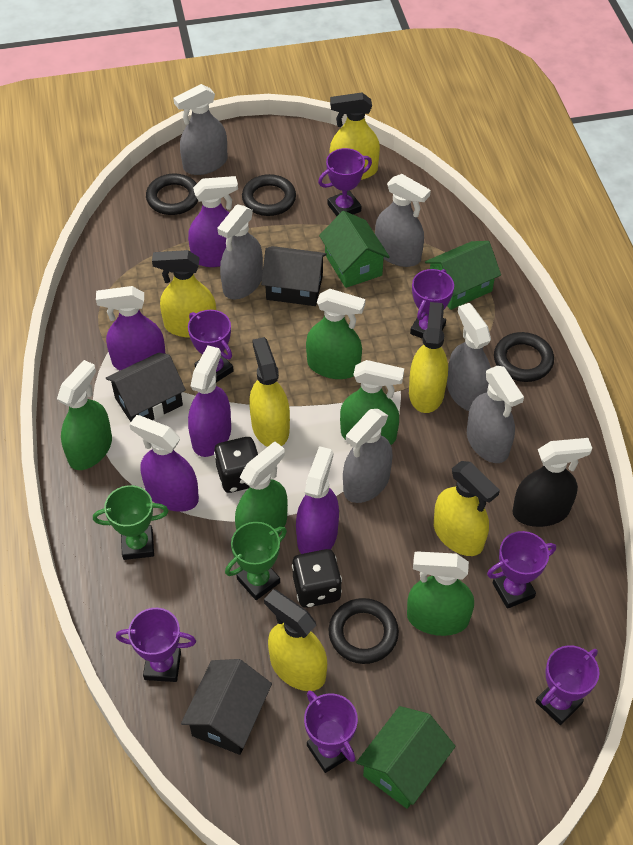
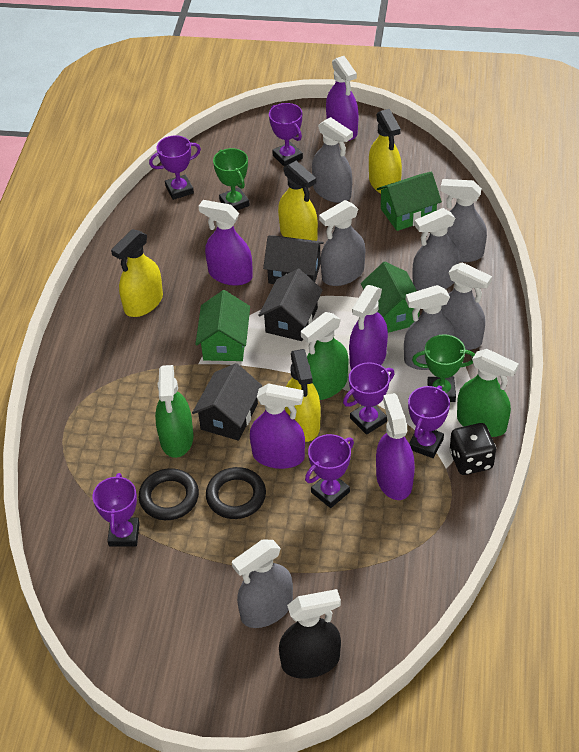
black dice: [214,437,258,493] [292,549,342,608] = 2 -> [449,423,496,475] = 1
black ring: [146,173,198,215] [242,174,296,216] [329,598,399,664] [494,332,554,382] = 4 -> [139,468,199,520] [206,467,266,519] = 2
green spray bottle: [57,360,112,470] [235,441,288,535] [306,289,365,379] [340,360,404,445] [407,551,474,636] = 5 -> [155,365,194,458] [301,312,348,400] [457,349,519,437] = 3
grey spray bottle: [173,84,227,175] [217,204,263,299] [343,409,393,503] [375,174,431,267] [447,303,491,411] [467,366,524,463] = 6 -> [232,539,293,628] [312,117,353,203] [319,200,365,286] [404,285,455,370] [412,208,460,291] [440,179,487,262] [441,262,492,350] = 7
purple trophy: [116,608,196,682] [188,310,234,382] [304,690,358,773] [318,148,372,216] [410,269,454,339] [487,531,556,609] [535,645,599,725] = 7 -> [93,473,140,546] [149,135,201,200] [269,103,303,167] [305,434,354,508] [343,362,395,435] [408,386,450,458] = 6
yellow spray bottle: [152,250,216,338] [249,337,290,447] [264,589,327,691] [330,93,380,180] [409,302,448,413] [434,461,500,556] = 6 -> [111,229,163,317] [278,161,318,241] [285,349,321,442] [369,109,402,194] = 4

